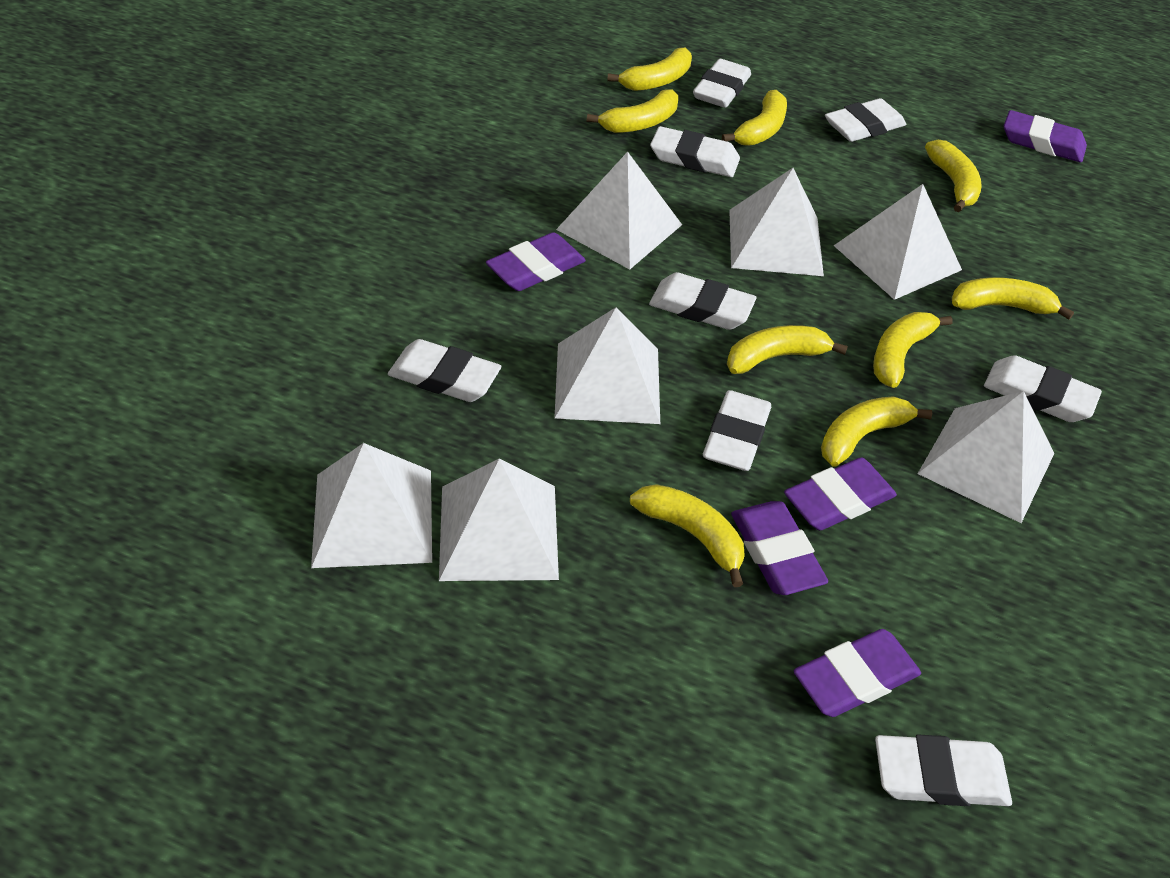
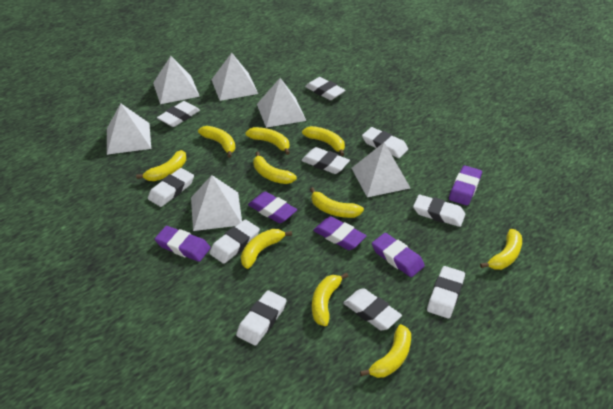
white eraser: [388,339,501,402] [649,272,756,330] [650,126,740,177] [693,59,751,108] [703,390,771,471] [825,98,906,142] [875,734,1012,806] [984,355,1102,422] = 8 -> [148,168,194,207] [157,101,200,127] [209,219,260,264] [236,290,287,346] [301,147,350,174] [305,77,345,100] [343,288,402,330] [362,127,408,158] [413,195,465,227] [427,266,465,319] = 10
white pyramid: [311,443,432,568] [439,458,559,581] [554,307,660,424] [556,152,682,270] [729,168,824,276] [834,184,962,300] [918,391,1054,523] = 7 -> [107,103,151,155] [153,56,200,104] [191,175,242,231] [211,53,258,101] [257,78,306,128] [352,143,410,197] = 6
yellow banana: [587,90,678,133] [607,48,692,91] [630,484,745,587] [722,90,787,146] [727,325,848,374] [821,396,932,467] [873,312,953,388] [925,140,982,212] [952,277,1074,320] = 9 -> [136,150,186,181] [198,126,235,158] [241,229,292,269] [245,127,290,155] [253,152,297,184] [302,126,345,156] [310,187,364,218] [312,273,349,326] [360,324,411,378] [480,229,522,270] = 10

